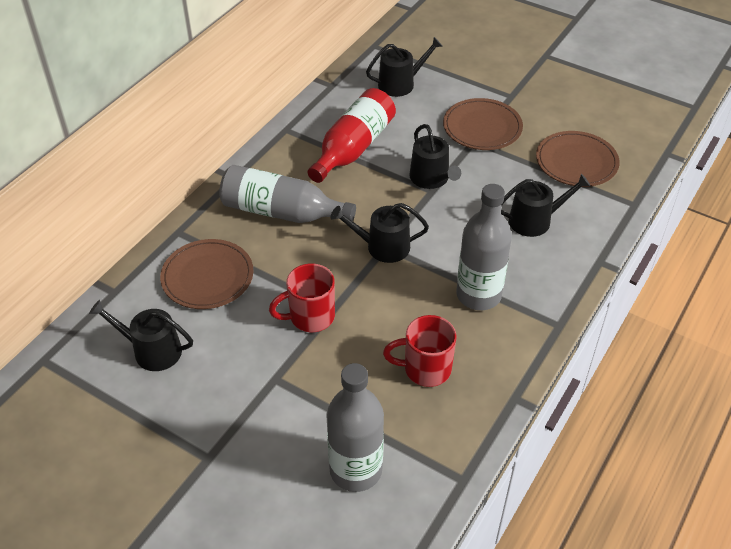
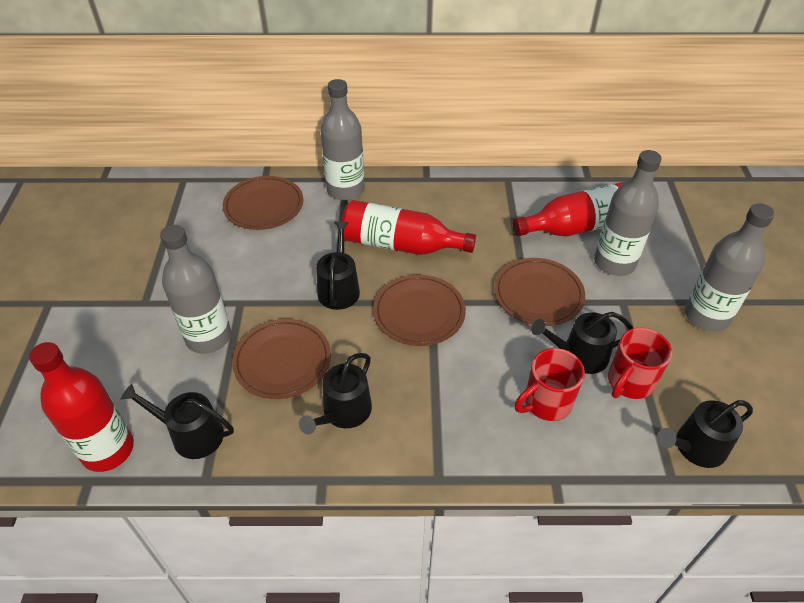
brown plate: [160,239,254,309] [443,98,523,150] [536,131,620,187] = 3 -> [223,176,303,230] [232,319,331,399] [373,275,466,346] [494,258,585,326] = 4
grey bottle: [219,165,356,223] [326,363,384,492] [456,184,512,310] = 3 -> [160,225,231,354] [320,79,365,201] [594,150,662,276] [685,203,775,332] = 4
red bottle: [307,88,396,183] = 1 -> [29,342,134,472] [342,200,476,255] [513,181,626,237] = 3

